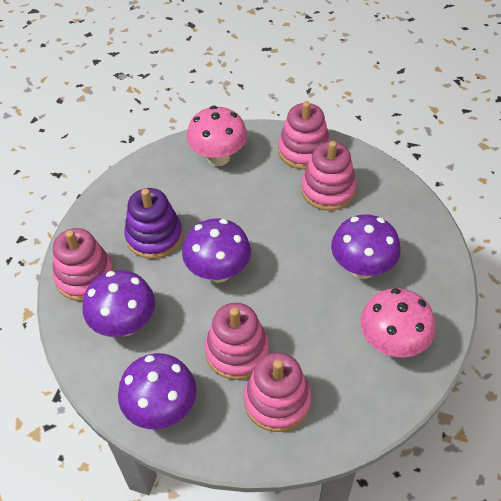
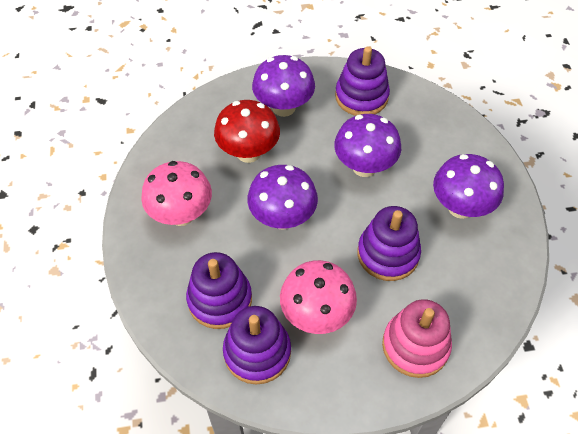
pink stacking toy: [53,228,114,301] [205,303,269,380] [244,352,311,432] [278,101,330,170] [301,141,357,211] = 5 -> [382,299,452,378] = 1
purple stacking toy: [124,188,183,259] = 1 -> [186,252,252,329] [223,306,291,385] [335,46,390,116] [357,206,421,281] = 4
red mushroom: none = 0 -> [214,100,280,163] = 1

